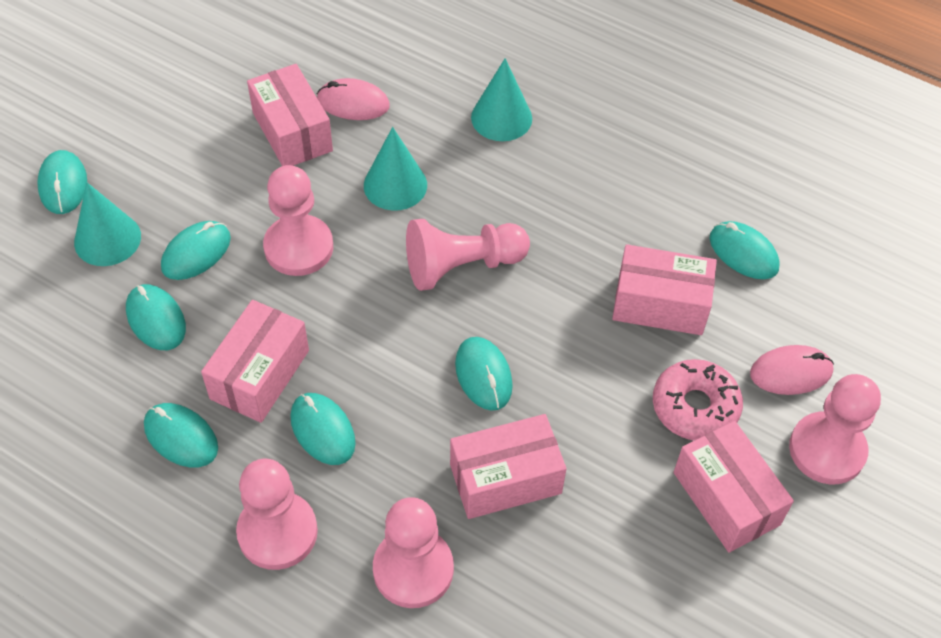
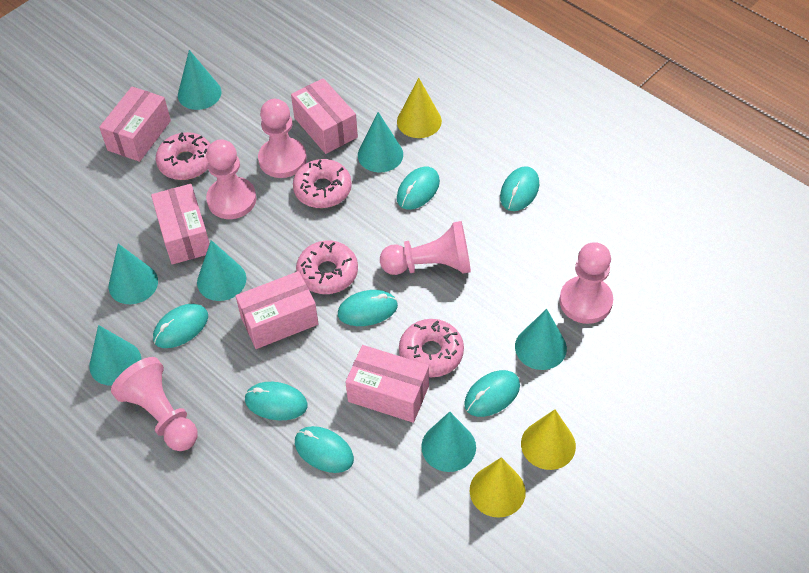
pink donut: [653,359,743,441] = 1 -> [156,132,210,180] [293,159,352,208] [296,240,358,294] [399,319,464,378] = 4
pink mouse: [317,78,390,120] [750,345,834,395] = 2 -> none = 0
turquoise cone: [74,182,141,266] [364,127,427,211] [471,58,532,141] = 3 -> [89,325,141,386] [109,244,158,304] [178,50,221,110] [197,240,247,301] [358,112,403,172] [421,412,476,472] [515,309,567,370] = 7
yellow cone: none = 0 -> [397,78,442,138] [470,457,526,518] [521,409,576,470] = 3

